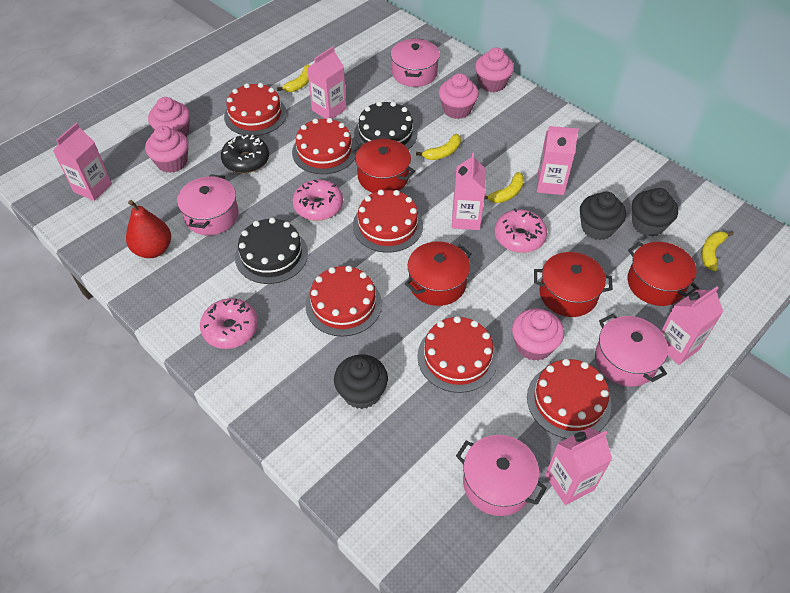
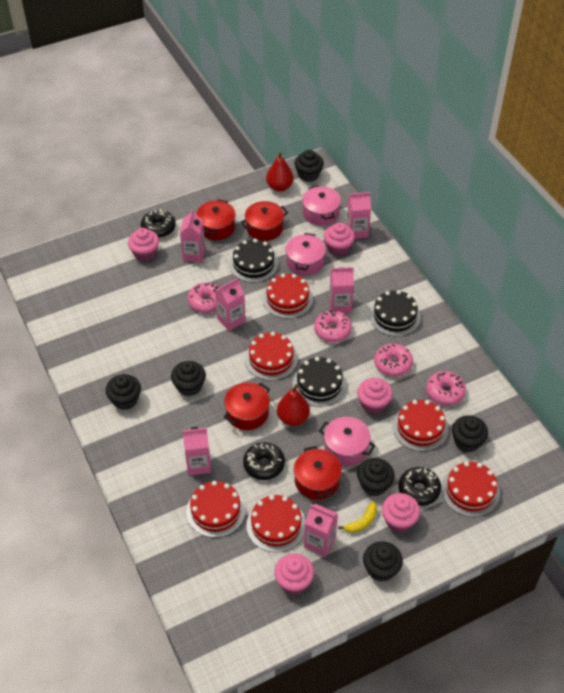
black cake: [235,218,308,284] [354,101,418,149] = 2 -> [229,239,278,282] [293,357,347,407] [369,290,421,336] = 3
black cupcake: [334,354,388,409] [580,192,626,240] [631,188,678,236] = 3 -> [106,374,141,410] [171,361,206,396] [294,150,324,182] [357,458,394,496] [363,541,403,582] [452,415,488,452] = 6
black donut: [221,135,269,173] = 1 -> [141,209,176,238] [243,442,285,480] [398,467,441,506] = 3
pink donut: [200,298,258,349] [293,179,343,221] [495,208,547,253] = 3 -> [188,282,220,313] [314,310,352,342] [374,343,413,377] [426,371,466,405] = 4
pink pot: [177,174,239,235] [391,38,440,87] [456,435,547,516] [595,314,668,387] = 4 -> [285,233,326,276] [302,186,341,226] [319,417,375,466] = 3
red pear: [126,200,171,258] = 1 -> [266,152,294,191] [277,384,310,426] = 2
yellow banana: [277,65,310,92] [416,134,461,160] [484,172,524,203] [701,231,734,271] = 4 -> [338,501,377,533] = 1

